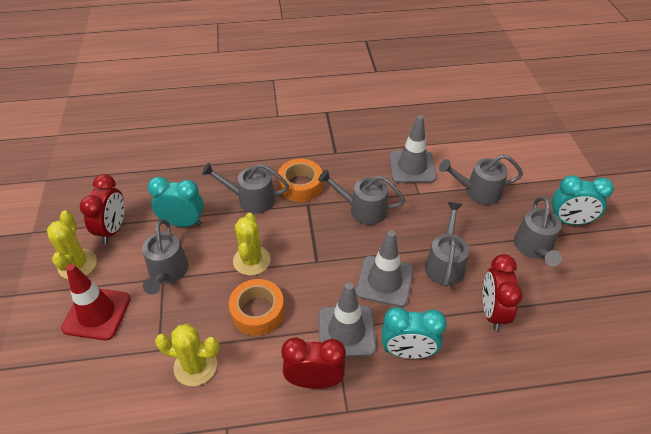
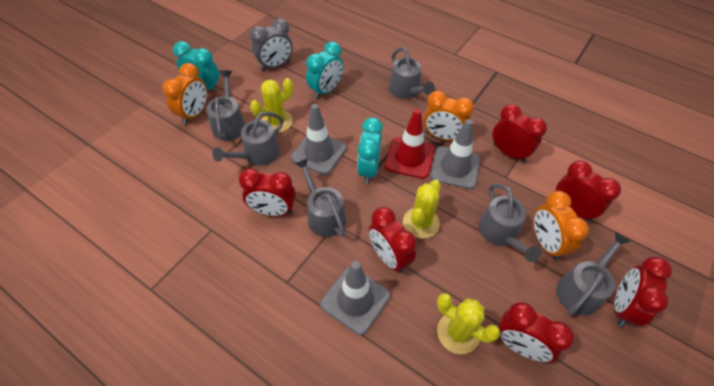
grey clock: none = 0 -> [250,19,293,71] = 1
orange clock: none = 0 -> [162,63,207,125] [423,91,474,140] [534,191,589,261] = 3
orange tape: [229,279,284,336] [278,159,323,202] = 2 -> none = 0
red clock: [80,174,125,244] [281,337,346,389] [483,254,522,331] = 3 -> [238,168,296,216] [369,207,416,273] [493,104,547,162] [498,302,575,363] [556,161,621,222] [615,257,672,327] = 6

